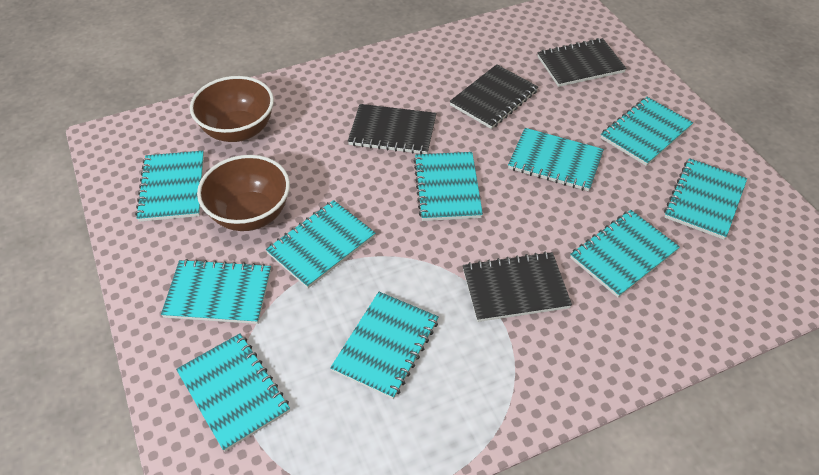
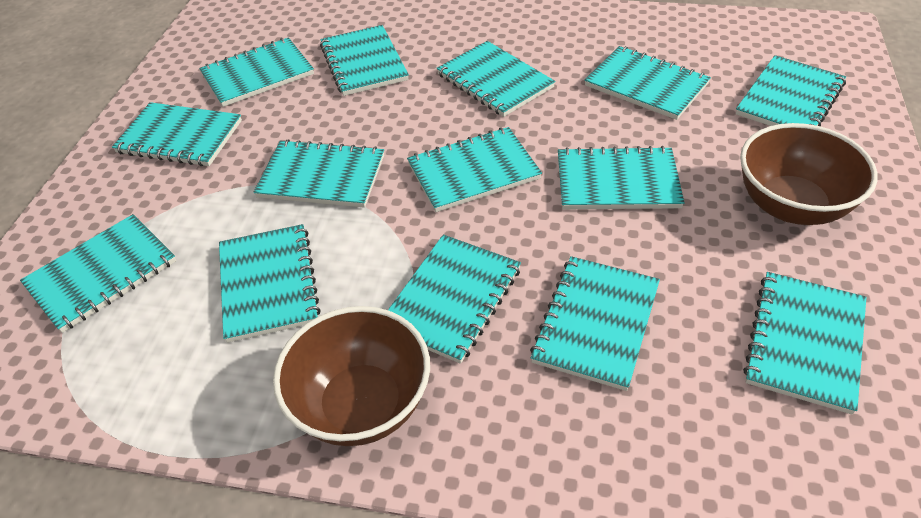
black notebook: [348,104,436,154] [449,64,538,129] [463,252,572,322] [537,38,627,87] = 4 -> none = 0
turquoise notebook: [135,151,204,222] [161,259,271,324] [176,333,290,452] [266,200,375,288] [330,292,439,399] [414,152,483,221] [508,128,604,191] [570,210,680,298] [601,97,693,166] [664,158,747,240] = 10 -> [20,214,176,333] [112,102,242,166] [199,37,314,107] [219,224,321,343] [254,139,384,208] [320,25,409,96] [388,234,521,364] [407,127,542,212] [437,41,555,117] [530,256,660,391] [558,146,685,210] [584,46,711,120] [736,55,846,126] [743,272,866,415] = 14

